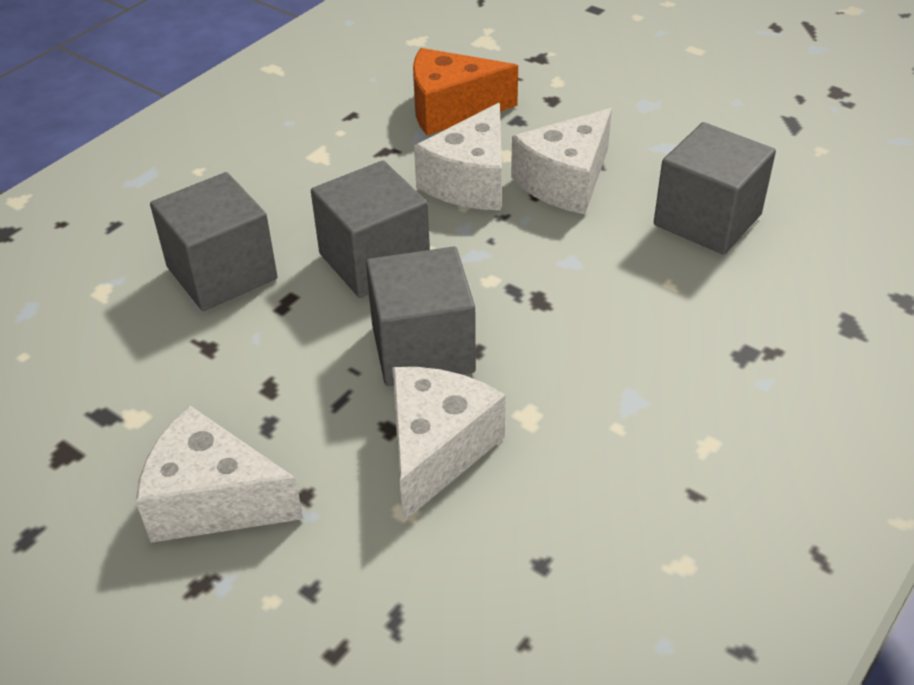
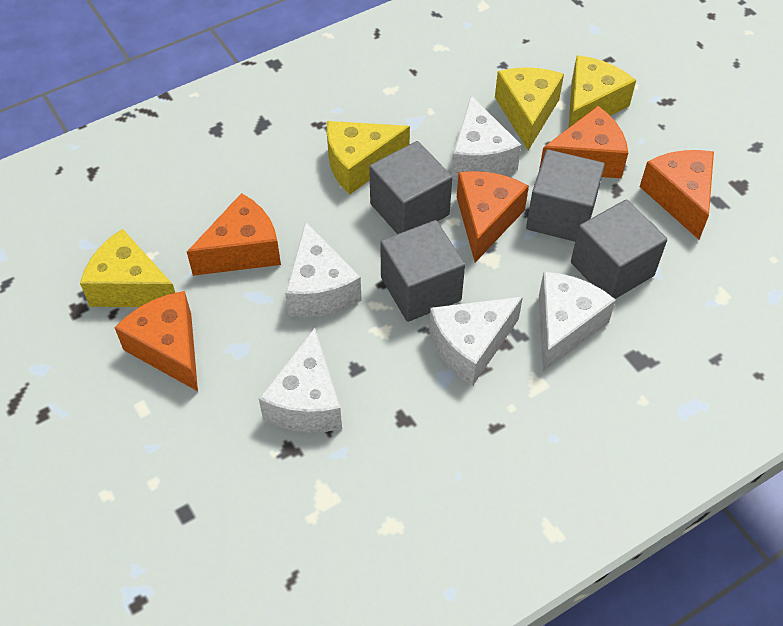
orange cheese: [413,48,518,135] = 1 -> [114,291,198,391] [187,193,281,276] [457,171,529,262] [539,106,628,178] [640,150,714,239] = 5
white cheese: [136,406,303,543] [392,367,506,522] [414,103,502,210] [511,108,612,214] = 4 -> [259,328,342,433] [285,221,362,317] [429,297,523,386] [451,96,521,180] [539,272,616,372] = 5
yellow cheese: none = 0 -> [80,229,175,307] [327,121,410,194] [495,67,564,150] [569,55,636,127] = 4

